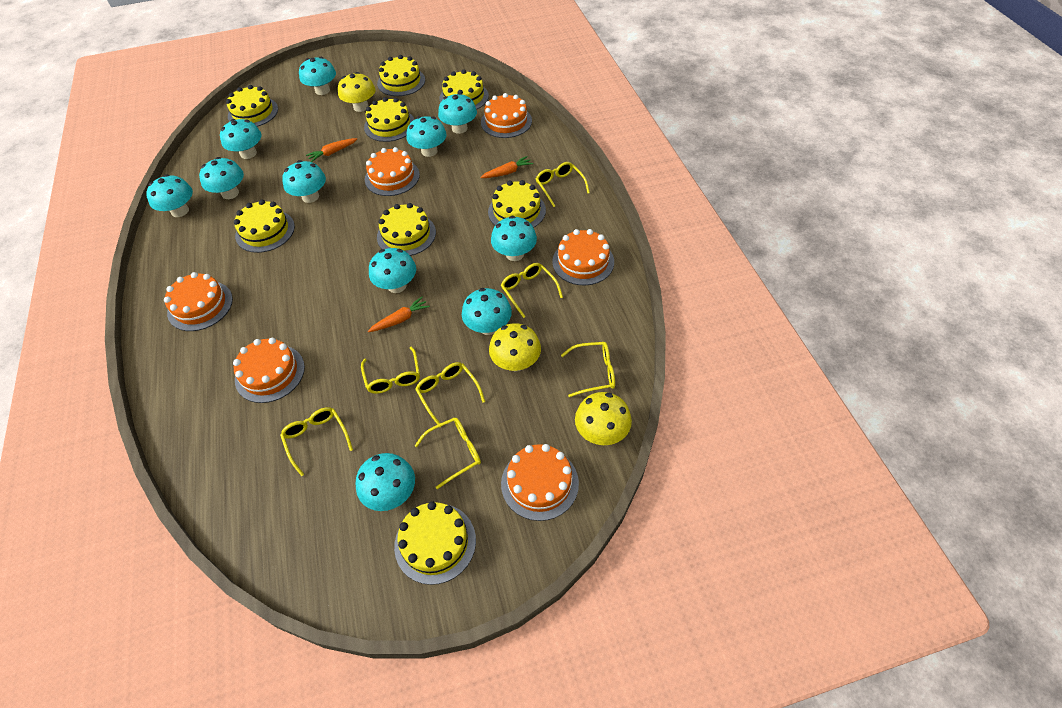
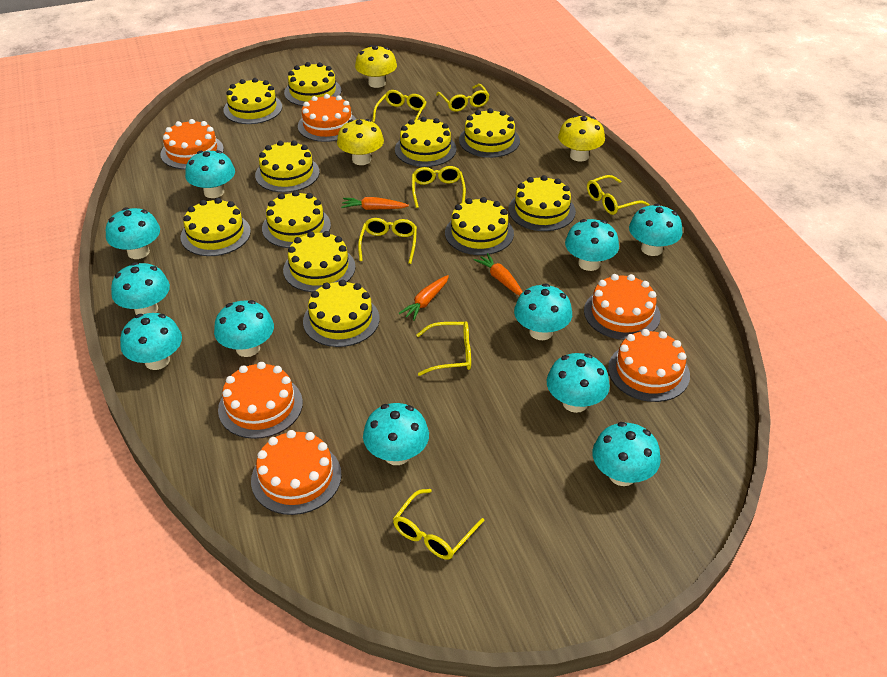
yellow cake: [226,85,278,127] [234,200,295,253] [364,97,415,142] [377,55,425,96] [377,203,436,256] [394,501,476,585] [439,70,489,110] [488,180,546,228] = 8 -> [180,198,251,256] [223,78,282,124] [255,140,320,193] [262,191,331,248] [283,231,356,292] [284,62,341,106] [303,280,380,347] [395,117,457,167] [445,197,514,255] [459,108,520,158] [508,175,576,231] = 11

